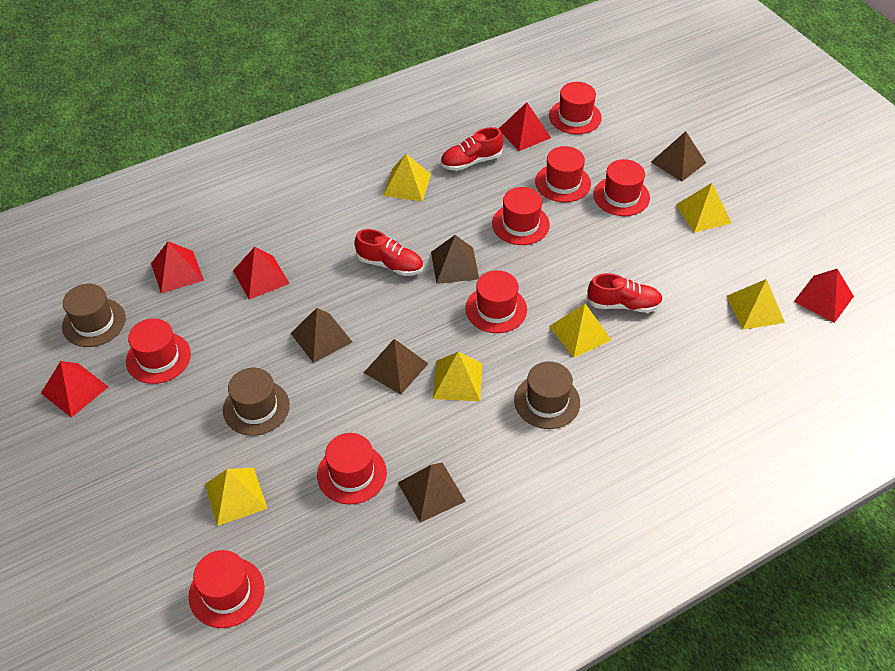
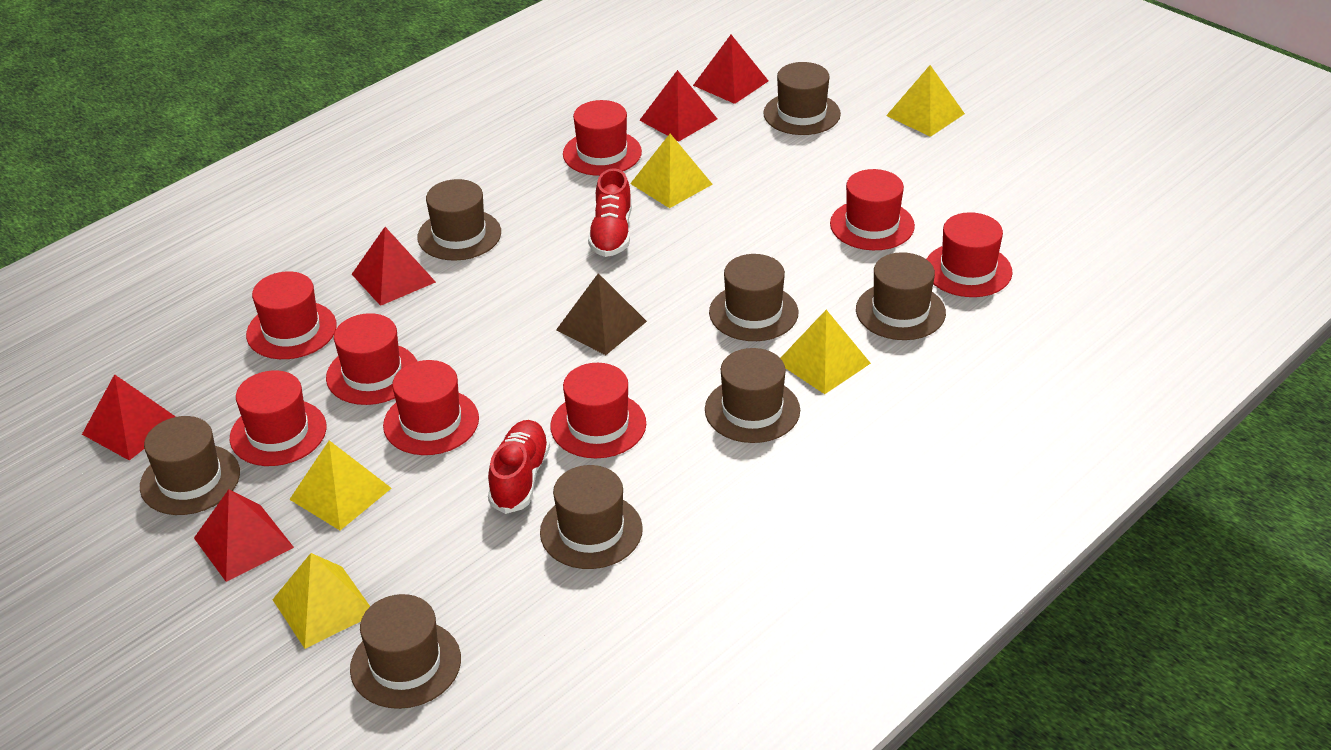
brown hat: [62,284,126,347] [223,368,290,436] [514,361,580,429] = 3 -> [140,416,240,515] [350,594,461,709] [417,179,501,261] [540,465,643,569] [705,348,800,443] [709,254,798,341] [763,62,841,135] [856,252,946,340] = 8
brown pyramid: [290,308,352,363] [364,339,428,395] [398,463,466,523] [431,235,479,284] [651,131,706,182] = 5 -> [556,273,647,355] = 1
red shoe: [354,229,423,276] [440,127,503,171] [586,273,663,313] = 3 -> [488,420,550,514] [588,168,632,257] = 2
yellow pyramid: [205,467,268,526] [383,154,431,202] [433,352,482,402] [549,304,611,358] [676,183,731,233] [727,279,785,330] = 6 -> [272,553,370,649] [289,440,392,530] [630,134,713,208] [780,310,871,394] [886,65,965,137] = 5

